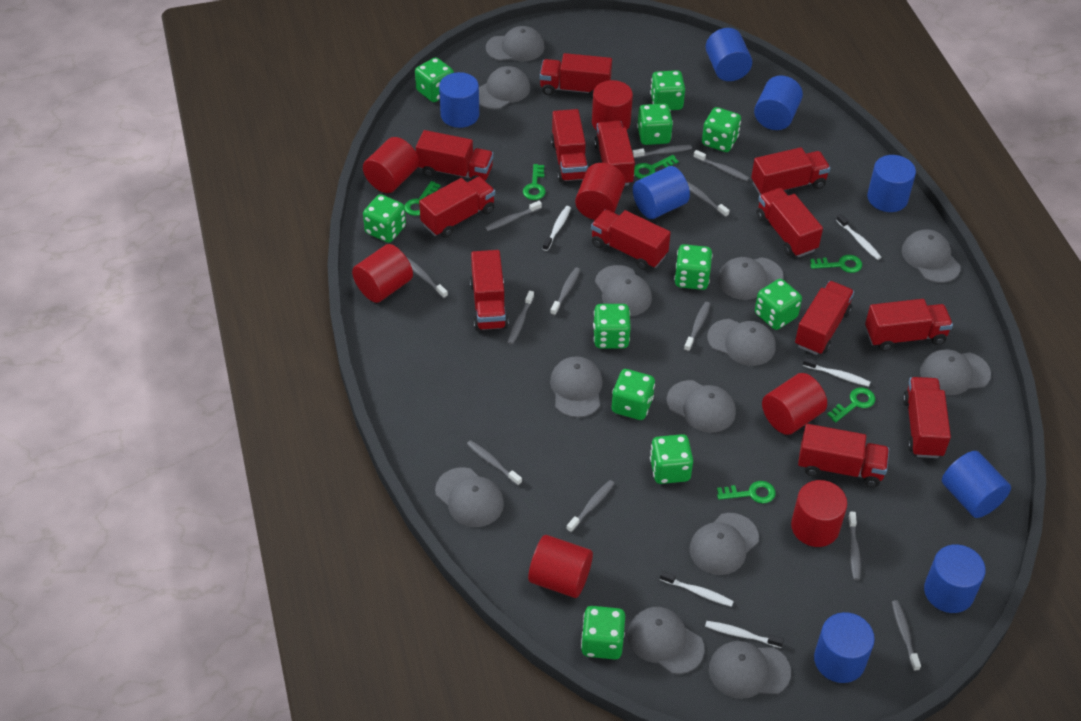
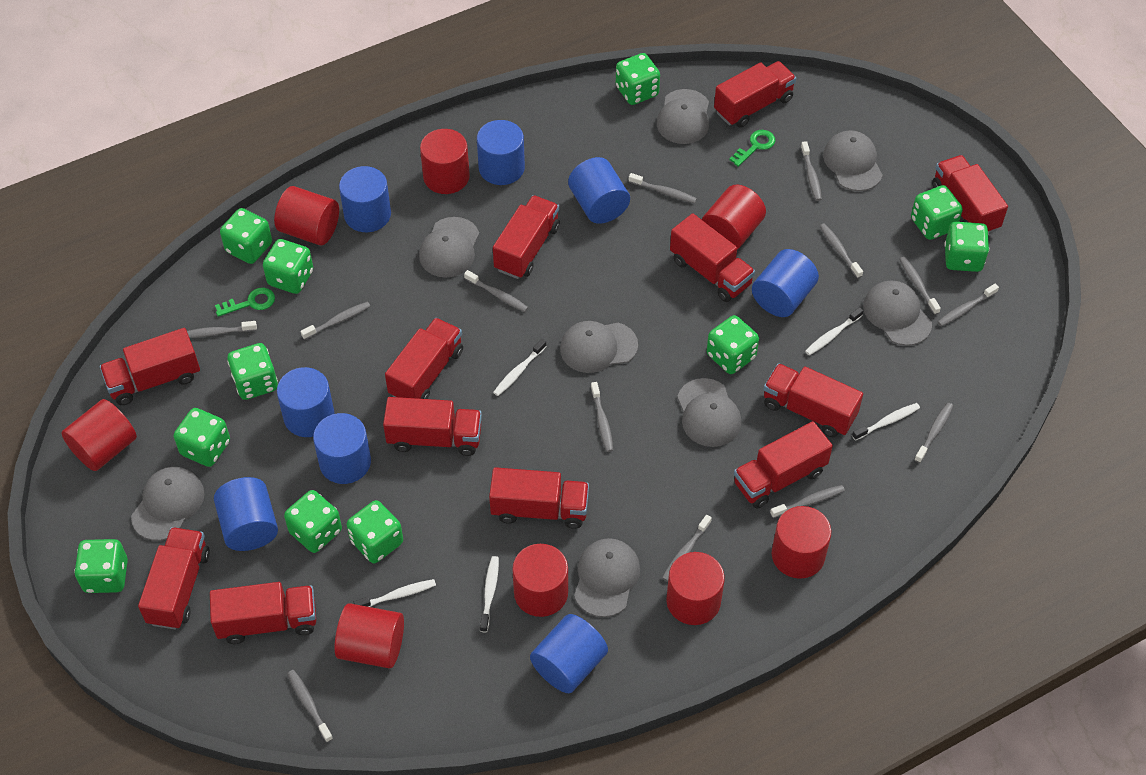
green key: [405,181,440,216] [523,164,546,200] [634,155,679,179] [717,481,776,504] [810,255,862,273] [827,388,875,423] = 6 -> [215,288,275,317] [729,130,775,167] = 2
grey cap: [435,467,504,527] [479,66,530,109] [486,26,544,61] [550,356,603,418] [595,265,652,316] [627,607,705,674] [666,380,736,433] [689,513,759,575] [707,319,776,366] [709,641,791,699] [718,257,784,300] [902,229,961,283] [920,349,991,395] = 13 -> [131,467,204,541] [419,217,479,278] [560,321,638,373] [574,538,640,617] [657,89,709,144] [677,378,741,447] [823,130,883,191] [863,280,932,346] = 8
grey toothbrush: [407,257,448,298] [467,440,522,486] [485,201,542,231] [507,291,534,345] [550,268,580,316] [566,480,615,533] [632,145,692,158] [684,302,710,352] [687,182,730,217] [693,150,749,181] [848,512,861,580] [892,600,921,671] = 12 -> [187,321,257,338] [287,670,333,743] [300,302,370,340] [464,270,528,312] [591,382,613,452] [629,173,697,203] [662,515,712,582] [770,485,845,518] [801,141,822,201] [820,223,863,279] [899,257,941,315] [914,403,953,463] [938,284,999,326] = 13
red cylinder: [352,244,413,303] [363,137,419,193] [528,535,593,598] [575,163,625,220] [592,80,633,131] [762,373,827,435] [791,480,847,547] = 7 -> [62,399,137,471] [274,186,339,245] [334,603,404,668] [420,129,470,194] [512,544,568,617] [666,552,725,625] [702,184,766,250] [772,506,831,579] = 8
red truck: [416,130,494,180] [419,177,495,238] [470,250,509,331] [540,53,612,99] [551,109,588,182] [591,209,671,270] [594,121,635,186] [751,147,830,195] [756,188,823,257] [795,281,854,355] [798,424,889,487] [865,299,953,351] [903,377,951,458] = 13 -> [100,328,200,405] [138,527,210,629] [210,582,316,644] [383,397,482,456] [385,318,463,399] [489,467,589,529] [493,195,560,279] [670,213,755,302] [714,61,796,128] [734,421,833,508] [763,363,863,437] [932,155,1008,234] = 12

